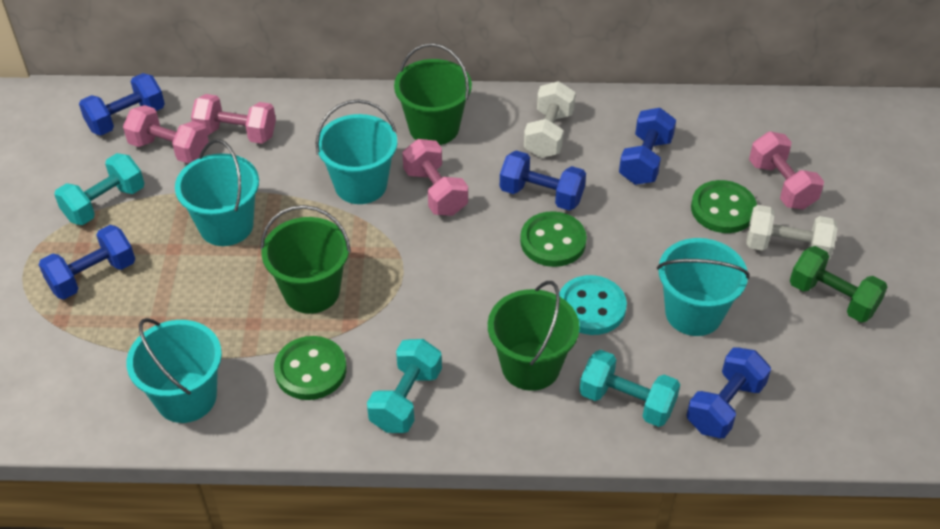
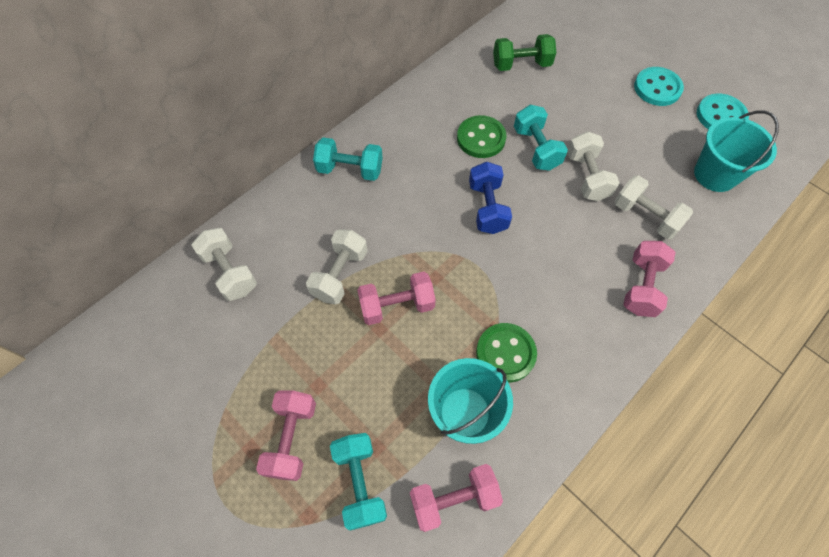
blue dumbbell: [38,225,135,299] [79,73,165,135] [500,150,586,211] [619,108,676,185] [687,347,771,438] = 5 -> [469,162,512,234] = 1
green bucket: [260,205,351,314] [394,43,472,145] [488,281,580,391] = 3 -> none = 0
green button: [274,336,347,400] [520,211,587,267] [691,180,757,233] = 3 -> [457,115,506,158] [476,323,537,383] = 2
turquoise bucket: [127,318,222,423] [175,139,259,246] [316,99,397,204] [657,238,750,336] = 4 -> [428,358,513,444] [694,110,779,192] = 2
turquoise button: [559,275,627,335] = 1 -> [634,67,684,106] [697,93,749,129] = 2
white dumbbell: [524,81,576,158] [746,205,838,261] = 2 -> [192,228,257,301] [306,229,367,305] [567,132,620,201] [614,175,693,239] = 4

